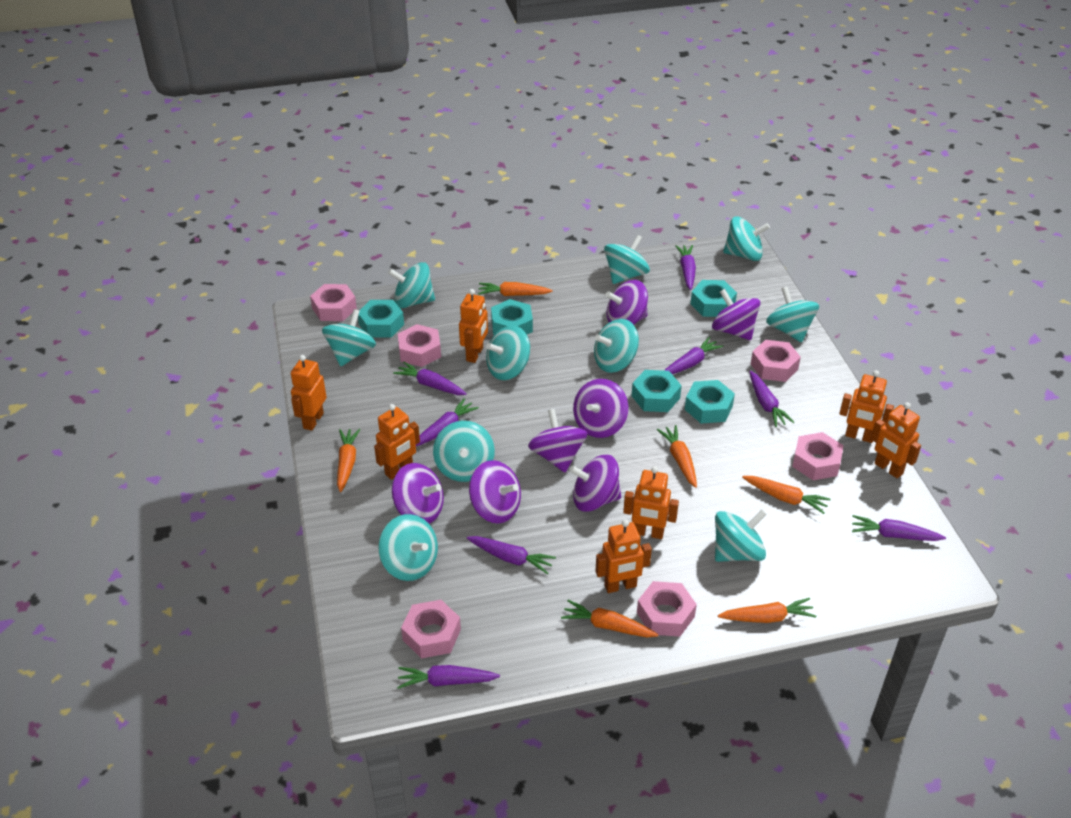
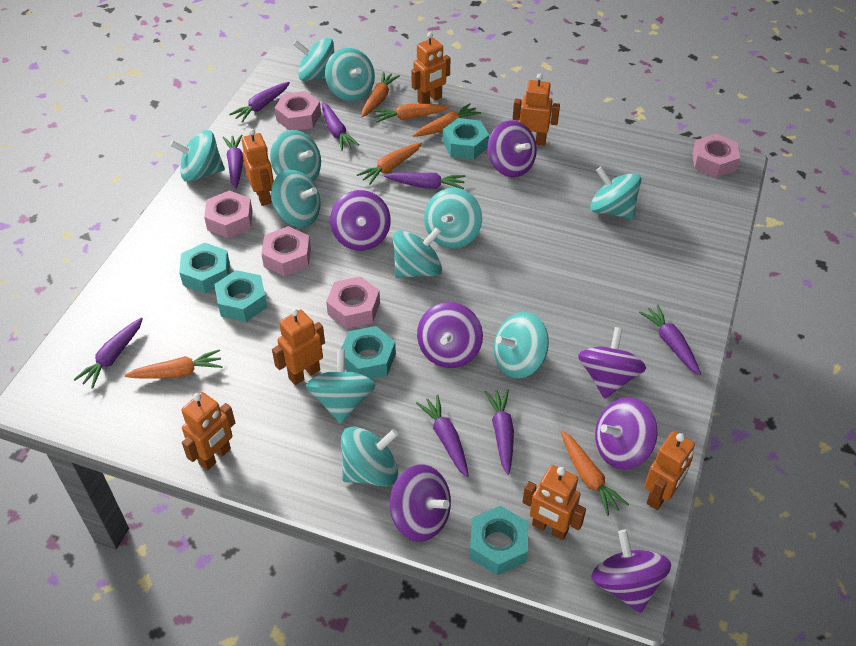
pink nut: [310,284,357,321] [398,324,441,367] [401,600,461,658] [637,581,697,637] [751,340,801,382] [792,432,844,480] = 6 -> [204,190,253,238] [261,226,311,276] [275,91,321,130] [326,276,380,329] [693,134,740,178] = 5
turquoise spinning top: [322,309,376,366] [379,514,438,581] [388,262,435,308] [433,421,495,482] [486,325,530,380] [594,319,639,373] [604,235,650,284] [715,509,767,562] [723,216,770,261] [766,287,819,342] = 10 -> [170,130,225,182] [270,130,321,181] [271,170,321,227] [293,38,334,81] [306,350,376,424] [325,48,375,101] [341,426,398,487] [393,227,442,278] [424,188,482,249] [494,312,549,379] [590,167,641,219] = 11

